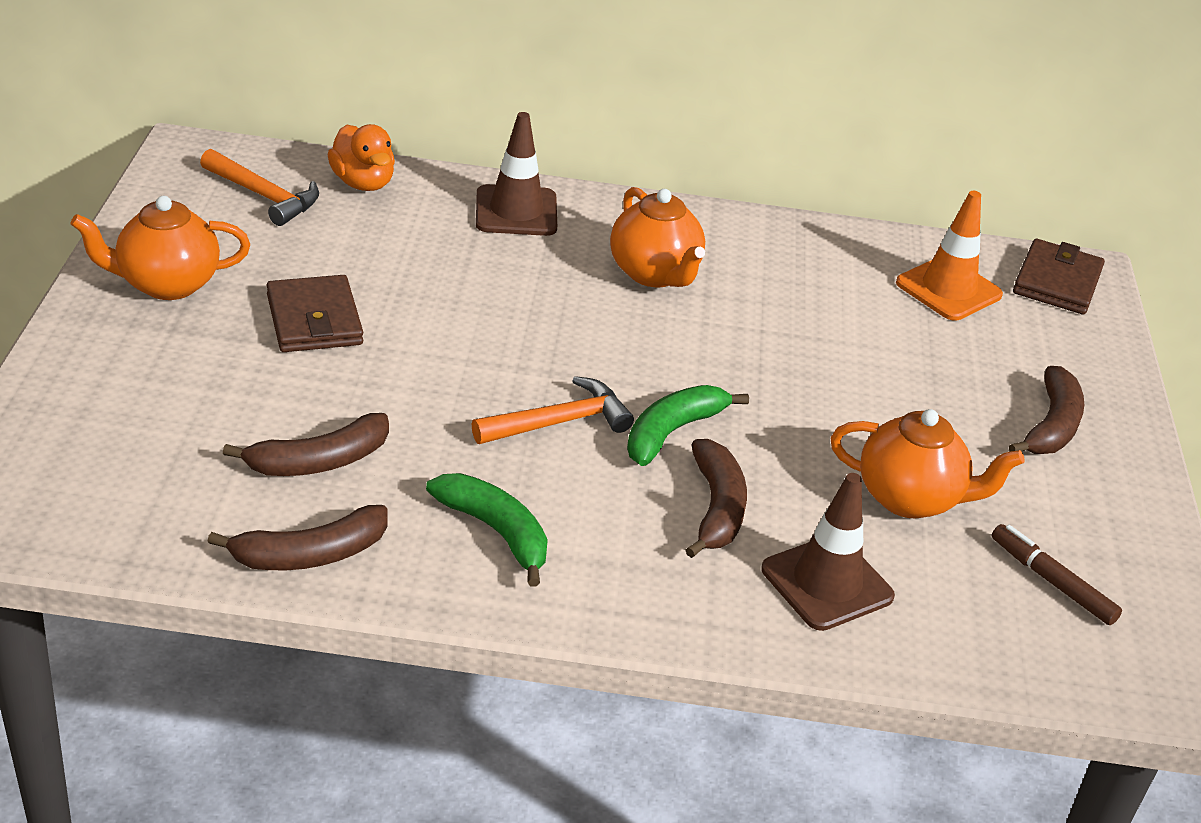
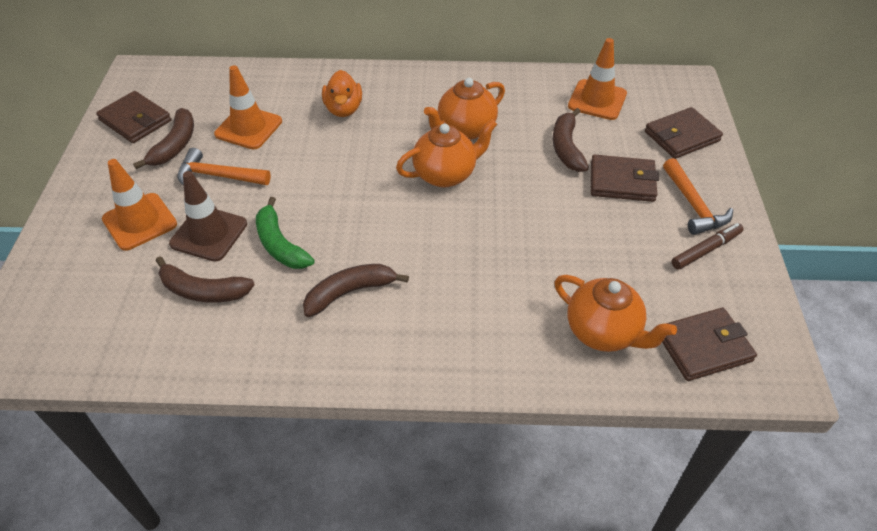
brown traffic cone: [476,112,557,236] [761,473,895,631] = 2 -> [169,171,247,262] = 1
brown wallet: [267,275,363,352] [1013,239,1105,315] = 2 -> [96,91,171,143] [591,155,659,202] [645,107,723,159] [662,308,757,381] = 4
green banana: [426,473,548,587] [627,385,749,466] = 2 -> [256,197,314,269] = 1
orange traffic cone: [896,191,1003,321] = 1 -> [102,159,177,251] [214,65,282,150] [568,38,627,120] = 3

